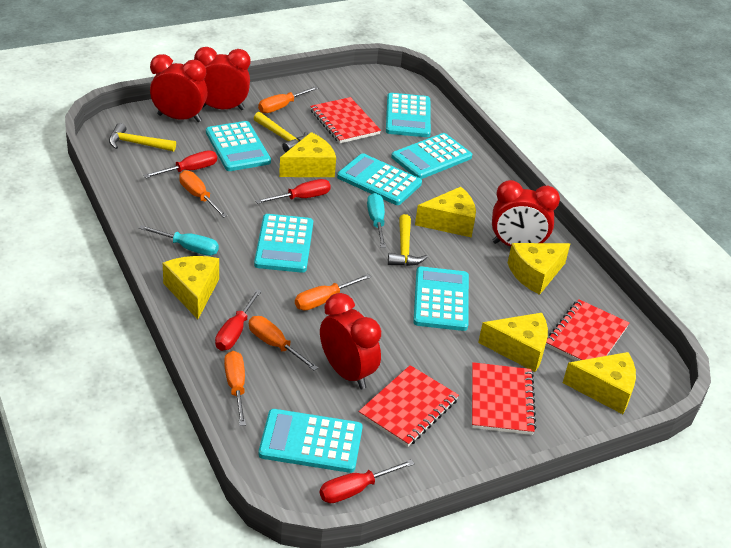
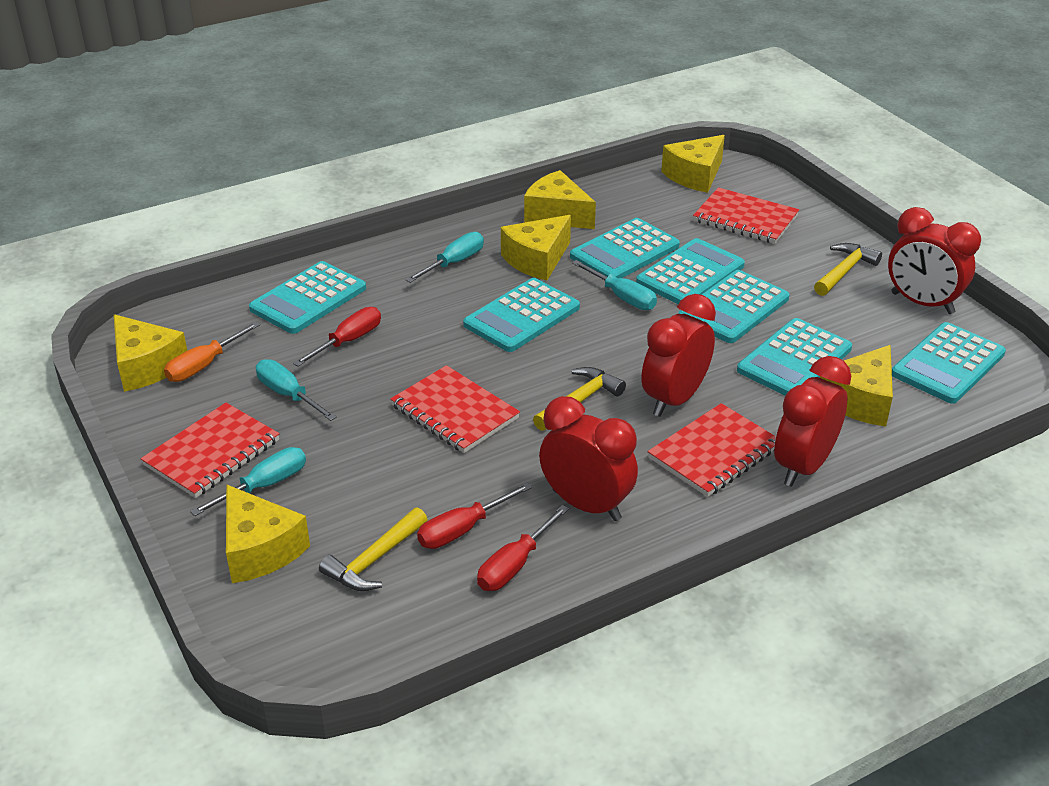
orange screwdriver: [179,170,228,218] [224,351,246,426] [249,316,318,371] [258,86,318,113] [295,274,371,310] = 5 -> [164,322,260,382] = 1
red screwdriver: [143,150,217,178] [215,289,262,351] [255,179,331,204] [320,459,415,503] = 4 -> [293,307,381,366] [417,483,532,549] [477,505,569,591] = 3
turquoise screwdriver: [139,225,219,256] [367,193,386,248] = 2 -> [190,447,306,516] [256,359,337,421] [406,232,484,283] [572,260,657,310] = 4

